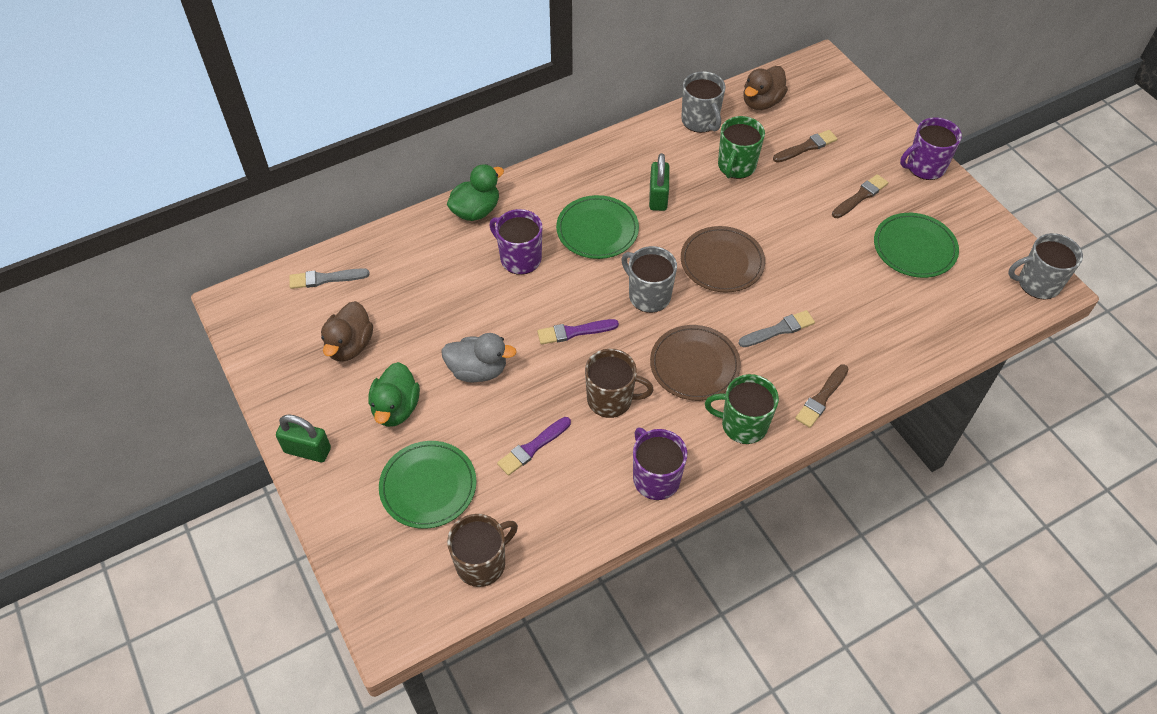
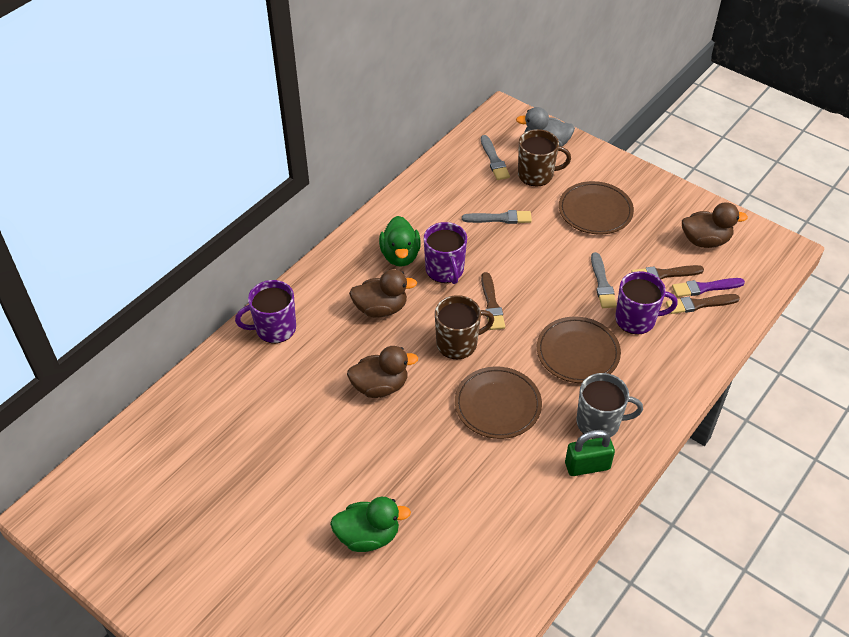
brown duck: [321,301,373,361] [743,66,788,110] = 2 -> [347,346,418,398] [349,269,417,318] [682,202,748,248] = 3
brown plate: [650,325,741,401] [681,226,765,293] = 2 -> [455,366,542,439] [537,316,621,383] [559,181,634,235] = 3
green mug: [705,374,779,444] [718,116,765,179] = 2 -> none = 0
green padlock: [276,415,331,462] [649,153,669,211] = 2 -> [565,430,615,476] = 1
green plate: [379,441,476,529] [556,195,639,259] [874,213,959,278] = 3 -> none = 0
grey brush: [289,268,370,289] [738,310,815,347] = 2 -> [462,210,532,224] [481,135,510,180] [591,252,617,308] = 3
grey mug: [621,246,677,313] [681,71,725,133] [1008,233,1083,299] = 3 -> [576,373,643,439] = 1
purple brush: [497,417,571,476] [537,319,619,345] = 2 -> [672,278,745,297] = 1

